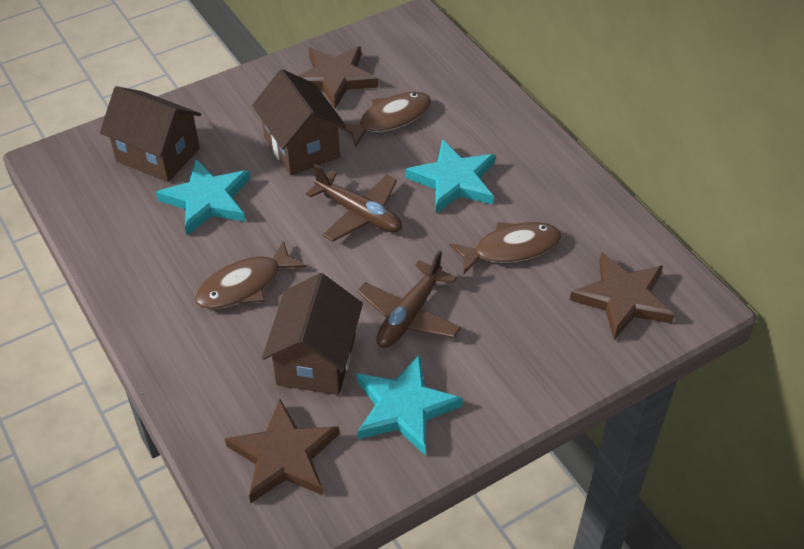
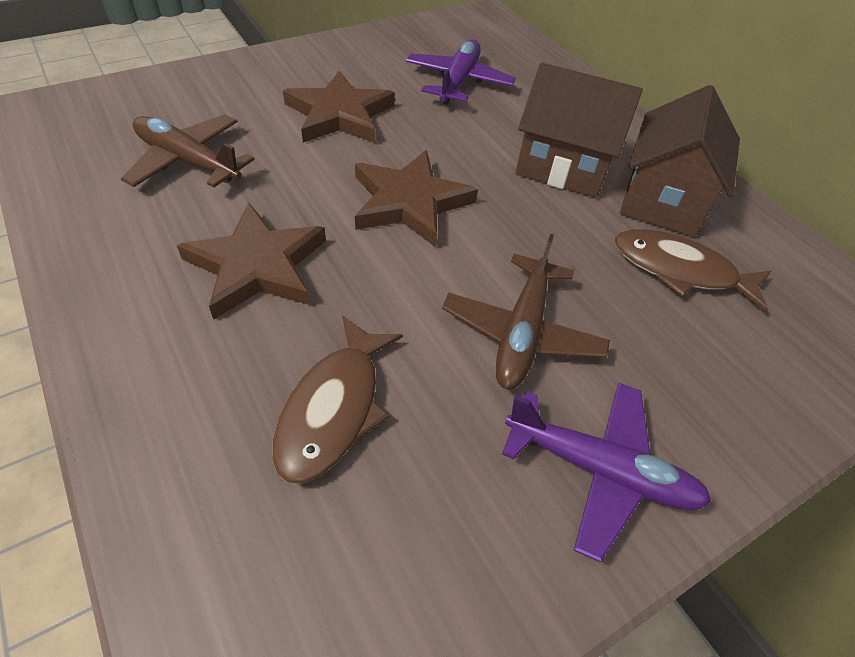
brown fish: [195,240,306,309] [338,92,431,147] [449,222,561,275] = 3 -> [272,315,403,484] [615,229,771,313] = 2
brown house: [100,86,201,182] [252,69,346,176] [262,273,363,395] = 3 -> [515,63,643,198] [620,85,740,237] = 2
purple plane: none = 0 -> [406,39,516,105] [502,383,711,562] = 2
turquoise star: [156,159,250,235] [356,354,463,455] [405,139,496,214] = 3 -> none = 0

